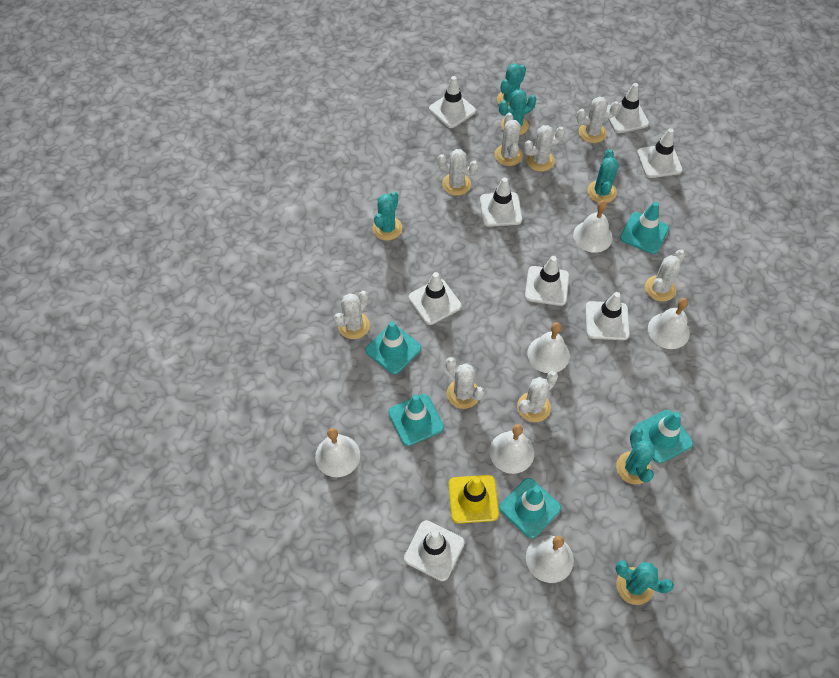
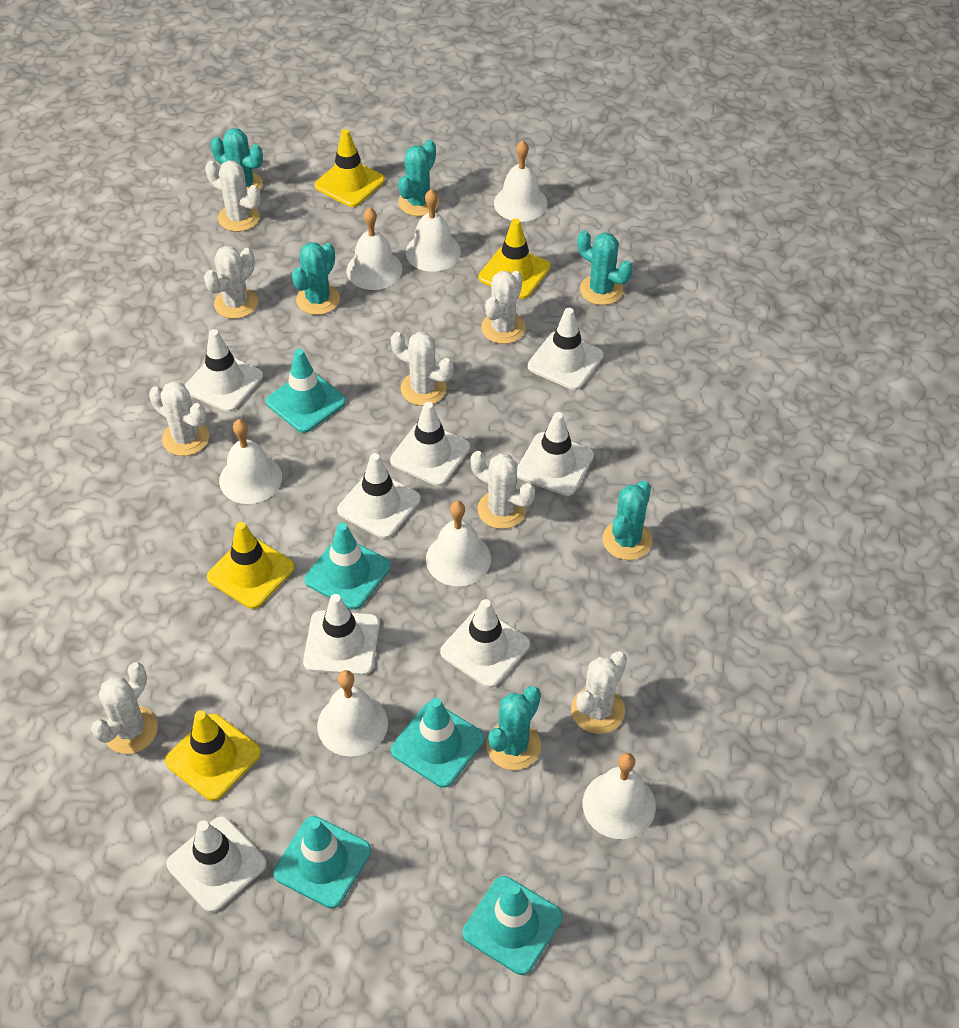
white bell: [315,428,360,477] [489,424,534,474] [526,535,574,583] [527,322,570,373] [573,200,613,253] [648,298,690,349] = 6 -> [219,419,282,504] [317,670,388,757] [346,207,402,290] [406,189,461,272] [426,501,491,586] [494,140,548,222] [583,753,656,839] = 7
yellow traffic cone: [448,475,499,524] = 1 -> [165,710,261,801] [207,522,295,609] [315,129,385,207] [478,218,551,299] = 4

